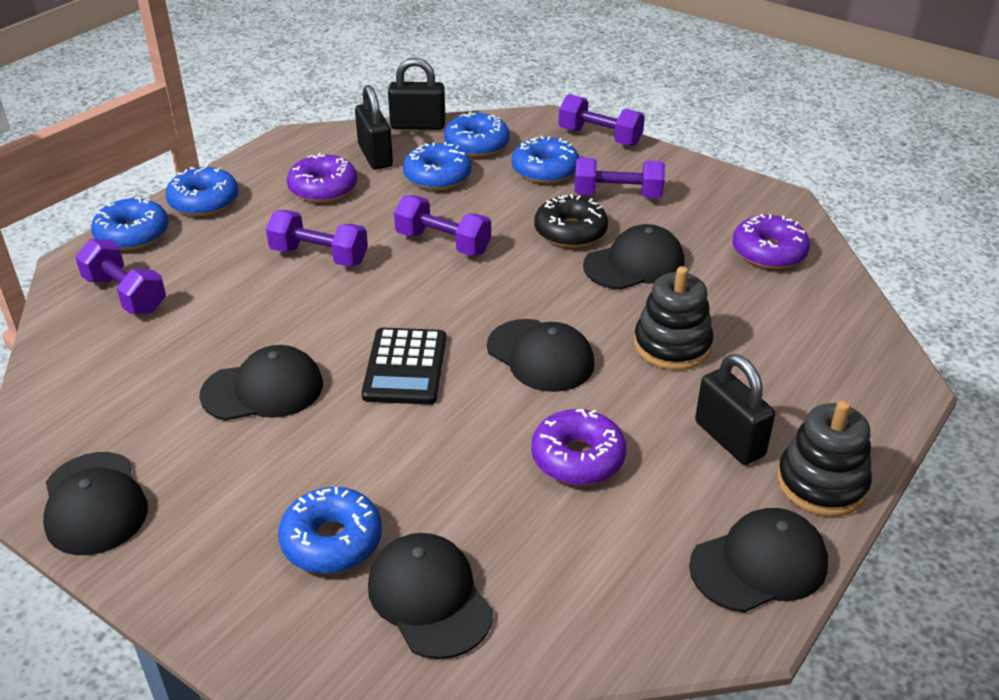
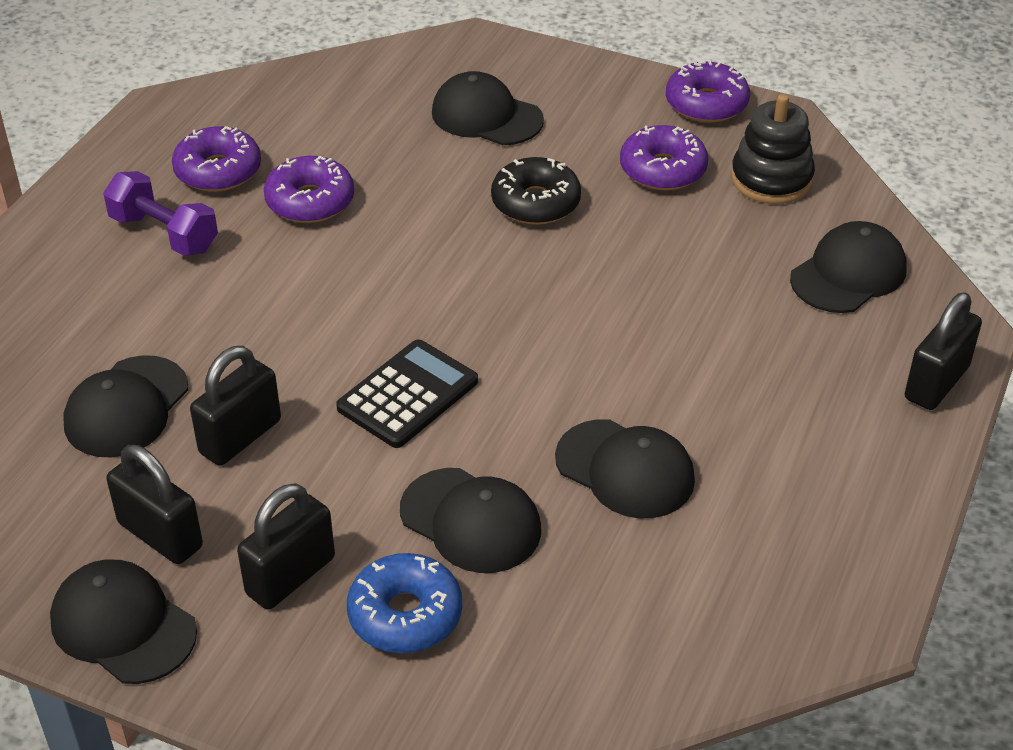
black padlock: [355,85,393,170] [388,58,446,130] [695,354,775,465] = 3 -> [106,445,203,564] [190,346,281,466] [237,483,335,610] [905,292,982,410] = 4
black stacking toy: [634,266,713,370] [777,400,872,517] = 2 -> [731,94,815,204] = 1
blue donut: [91,197,169,250] [166,165,239,216] [278,487,382,574] [403,142,471,190] [444,112,510,157] [512,136,579,184] = 6 -> [347,553,462,653] = 1
purple donut: [287,153,357,203] [531,409,626,485] [733,214,810,269] = 3 -> [172,126,261,192] [264,156,354,223] [620,125,708,190] [666,60,750,123] = 4
purple dumbbell: [75,239,166,314] [266,210,368,267] [394,195,491,256] [559,94,645,146] [575,157,665,198] = 5 -> [103,171,218,256] = 1

